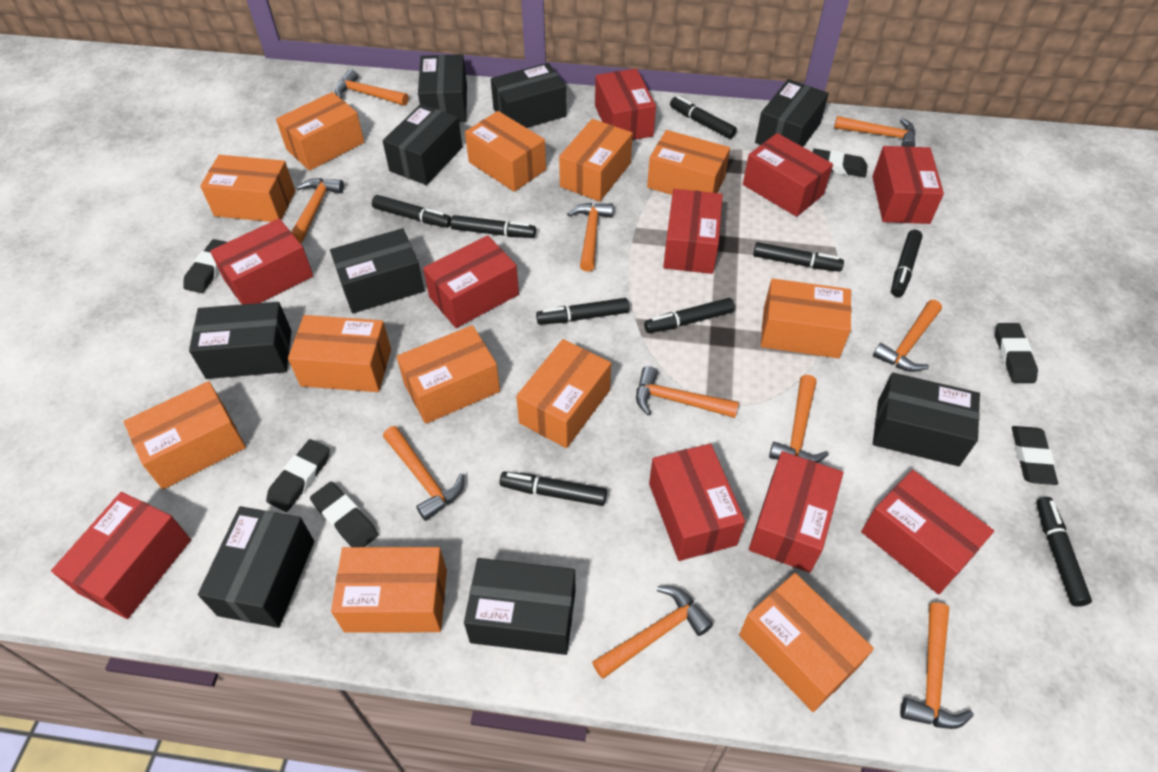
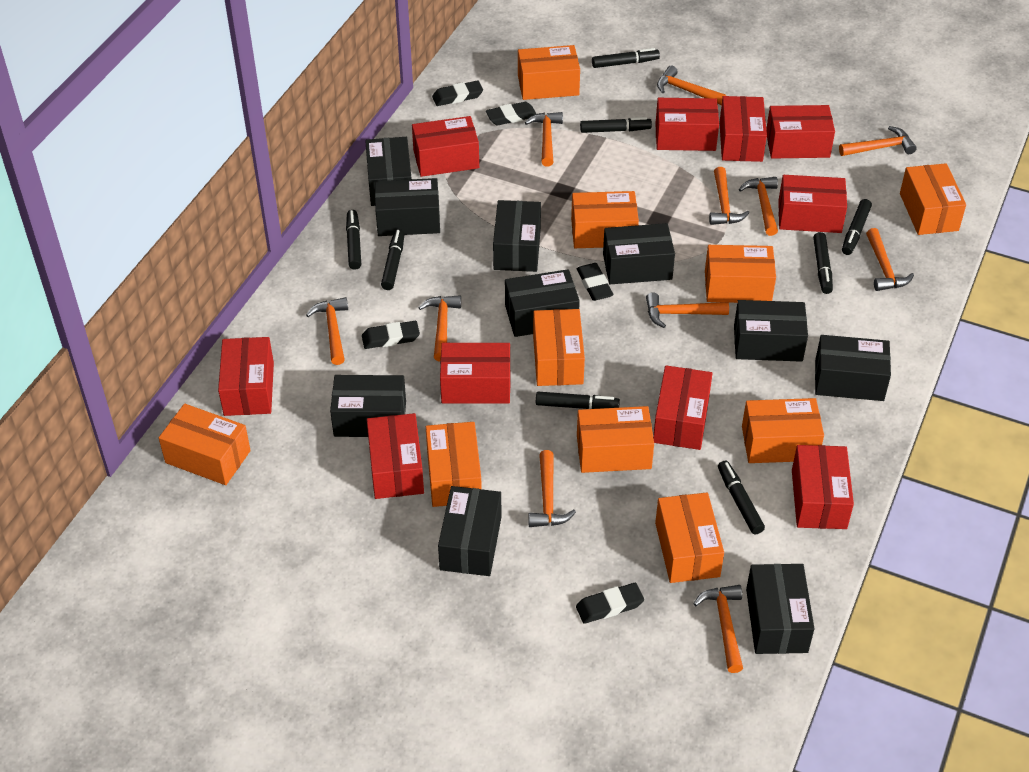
black box: [189,302,292,379] [198,506,314,628] [330,228,425,314] [383,104,462,185] [418,54,467,123] [464,558,575,655] [491,63,567,128] [755,79,829,147] [873,372,980,467] = 9 -> [330,375,406,437] [365,137,412,206] [375,178,440,236] [438,486,502,576] [493,200,541,272] [505,269,580,337] [603,223,675,284] [734,300,808,362] [746,564,814,654] [815,335,891,401] = 10
black eraser: [183,239,227,293] [266,439,330,512] [310,482,379,547] [813,148,868,178] [995,323,1038,383] [1012,426,1058,485] = 6 -> [362,321,420,349] [432,80,483,106] [486,102,536,125] [576,583,644,624] [577,263,613,301] = 5
black marker: [372,195,451,228] [450,215,536,238] [499,472,607,506] [536,298,629,325] [644,298,735,333] [670,96,737,139] [753,242,844,272] [891,230,923,297] [1036,497,1092,607] = 9 -> [346,210,361,270] [381,229,404,290] [536,392,620,409] [580,117,652,133] [592,48,660,68] [718,460,765,534] [813,232,833,294] [842,199,872,255] = 8
orange box: [123,381,246,489] [200,155,295,222] [276,92,364,171] [288,315,391,392] [331,547,447,633] [396,325,500,424] [465,111,546,192] [516,339,611,448] [559,119,633,202] [647,130,730,195] [739,573,874,712] [761,279,852,358] = 12 -> [159,404,251,485] [426,422,482,507] [518,45,580,100] [533,309,585,386] [571,191,639,248] [577,406,654,473] [655,493,724,583] [705,245,776,303] [742,398,824,463] [900,163,966,235] = 10
orange hammer: [291,178,344,243] [335,69,408,106] [383,426,464,521] [567,203,613,272] [592,586,713,679] [636,366,739,418] [769,375,829,463] [834,116,915,147] [873,300,942,372] [900,602,974,729] = 10 -> [306,297,348,365] [418,295,461,361] [525,112,563,167] [528,450,576,527] [646,292,729,328] [657,65,726,105] [693,585,743,673] [709,167,749,225] [739,177,778,236] [839,126,917,156] [866,228,914,291] = 11

